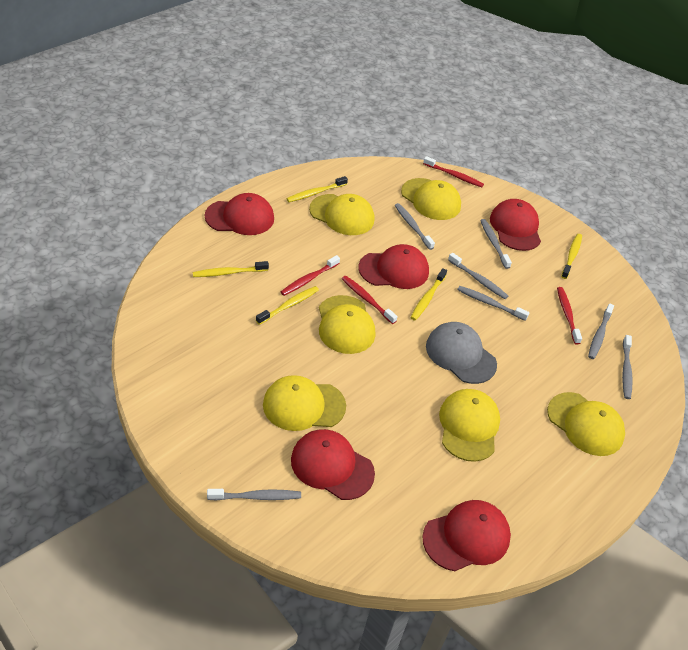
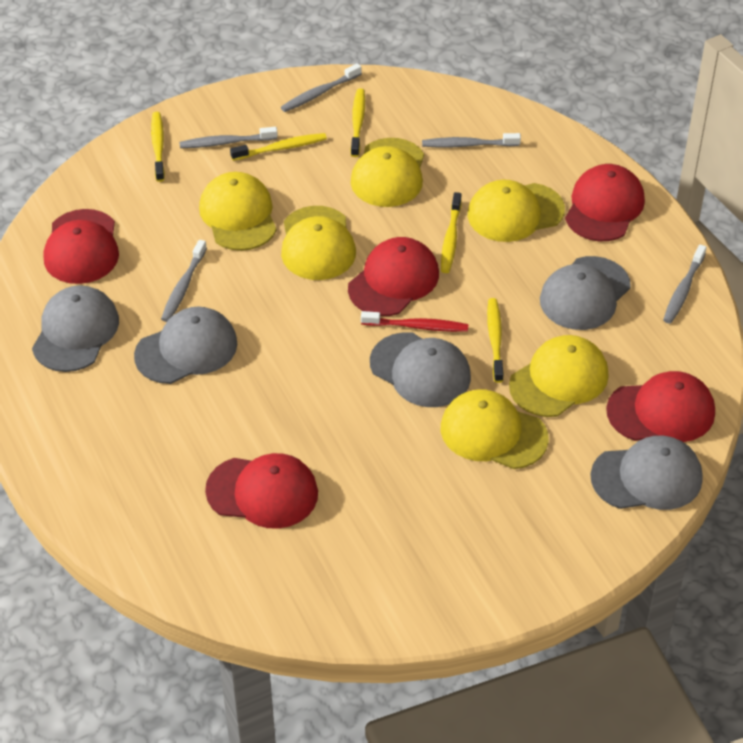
grey cap: [426,322,497,384] = 1 -> [32,285,119,372] [134,306,237,384] [370,332,471,407] [540,256,631,330] [590,436,703,510] = 5
grey toothbrush: [207,489,301,500] [395,203,435,250] [448,253,508,299] [457,286,530,321] [480,219,512,269] [588,303,614,359] [622,335,633,399] = 7 -> [161,240,207,322] [179,127,278,148] [281,63,362,112] [422,133,521,147] [663,244,707,324] = 5
red toothbrush: [281,255,340,296] [342,276,398,324] [423,156,484,187] [557,287,582,344] = 4 -> [361,311,468,332] = 1

